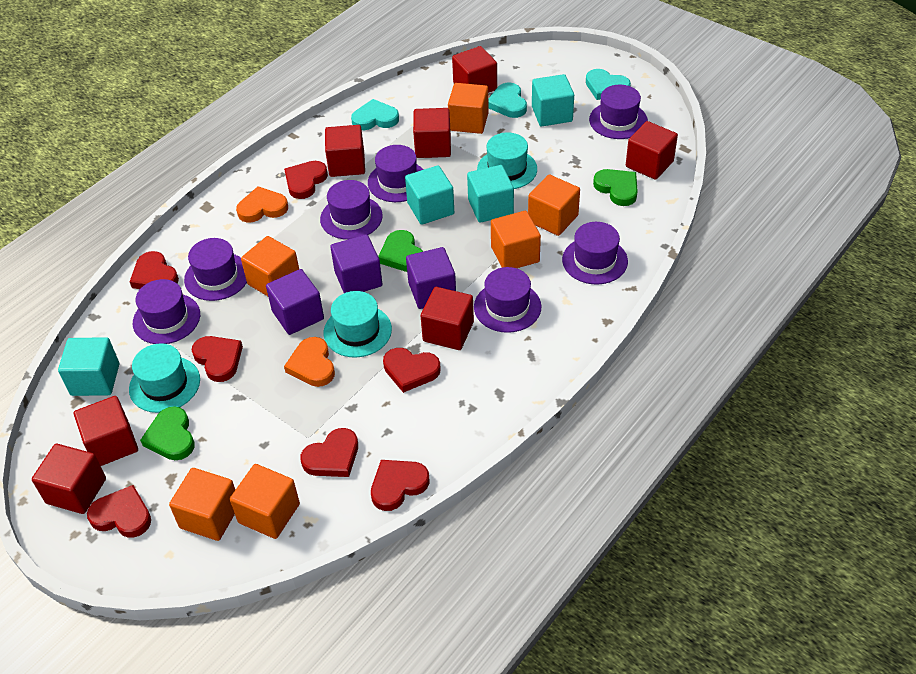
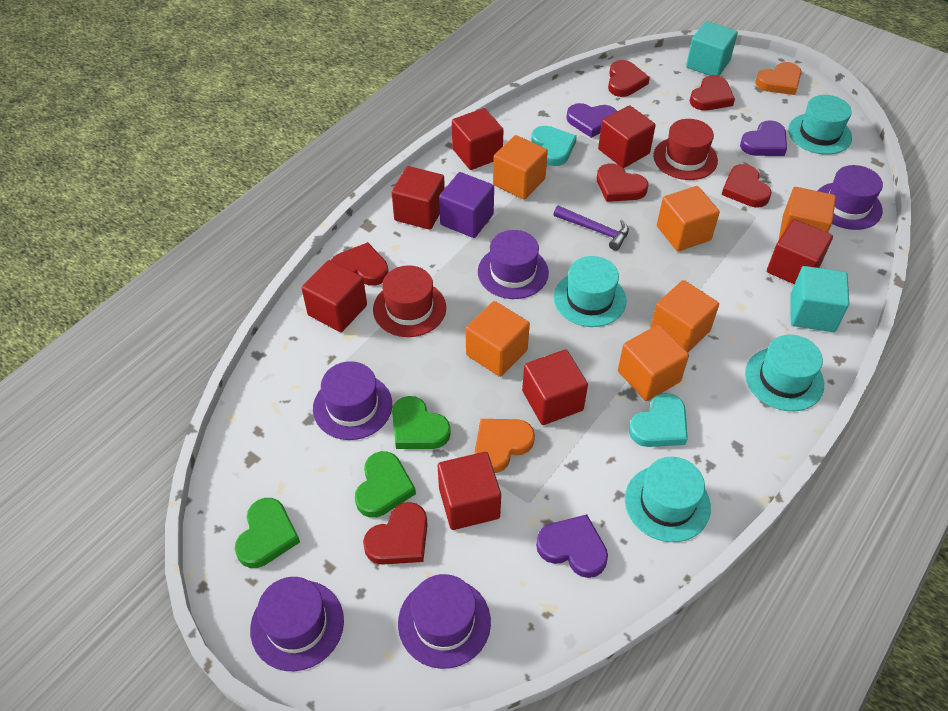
purple cube: [266,269,324,335] [330,234,383,293] [406,247,456,309] = 3 -> [439,172,494,238] = 1
purple hammer: none = 0 -> [553,206,629,251] = 1
purple hat: [133,279,200,344] [184,238,247,301] [320,180,383,240] [368,145,424,202] [474,267,542,333] [562,222,628,285] [589,85,648,139] = 7 -> [250,577,344,671] [313,361,392,440] [398,574,491,669] [478,230,549,299] [818,165,883,230] = 5
purple heart: none = 0 -> [536,514,608,578] [567,103,617,138] [740,120,787,156] = 3
red hat: none = 0 -> [373,265,446,337] [653,119,718,180] = 2
red heart: [87,485,151,538] [130,251,179,289] [192,336,243,382] [284,161,328,199] [300,428,358,477] [371,460,430,511] [383,348,441,393] = 7 -> [331,242,389,286] [363,502,428,565] [597,163,648,202] [608,60,650,97] [690,75,735,110] [721,164,772,208] = 6
turquoise cube: [58,337,119,396] [405,165,454,225] [467,165,514,223] [532,74,574,127] = 4 -> [686,21,738,76] [790,266,849,332] = 2
turquoise hat: [129,343,200,413] [323,291,392,358] [477,132,537,189] = 3 -> [554,256,627,327] [625,457,711,542] [745,335,824,411] [788,95,852,155] = 4
turquoise heart: [351,99,399,130] [488,82,527,118] [586,69,631,100] = 3 -> [531,126,577,166] [629,393,688,447] = 2

